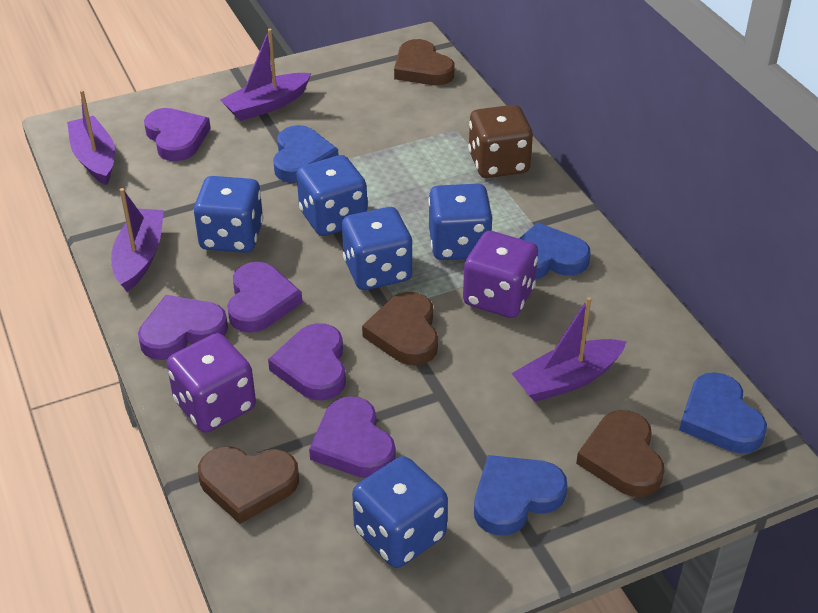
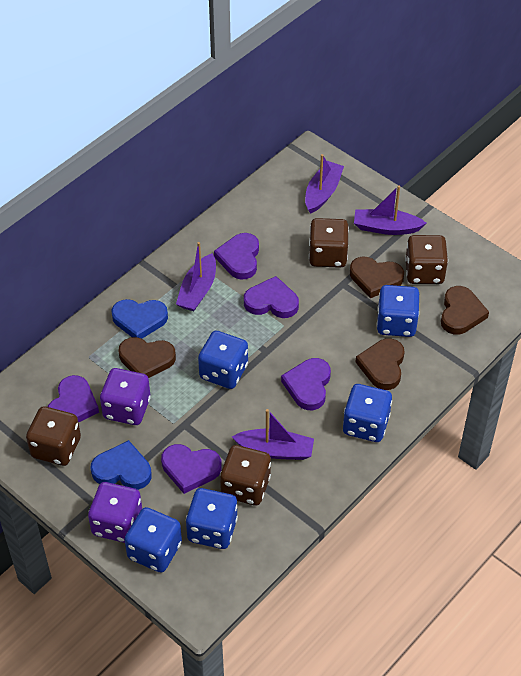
blue heart: [273,125,338,183] [474,455,567,535] [519,222,591,279] [679,372,767,454] = 4 -> [90,440,152,490] [111,299,168,339] = 2
brown dice: [468,105,533,178] = 1 -> [26,406,81,466] [220,445,271,505] [309,218,349,268] [405,235,448,284] = 4

